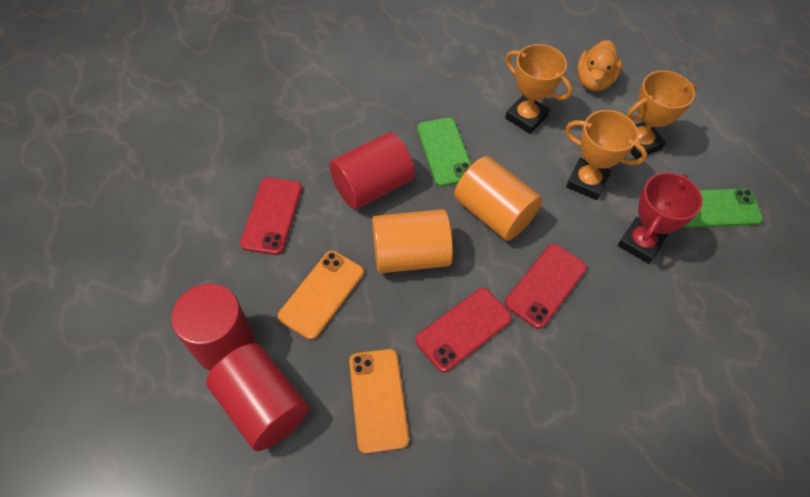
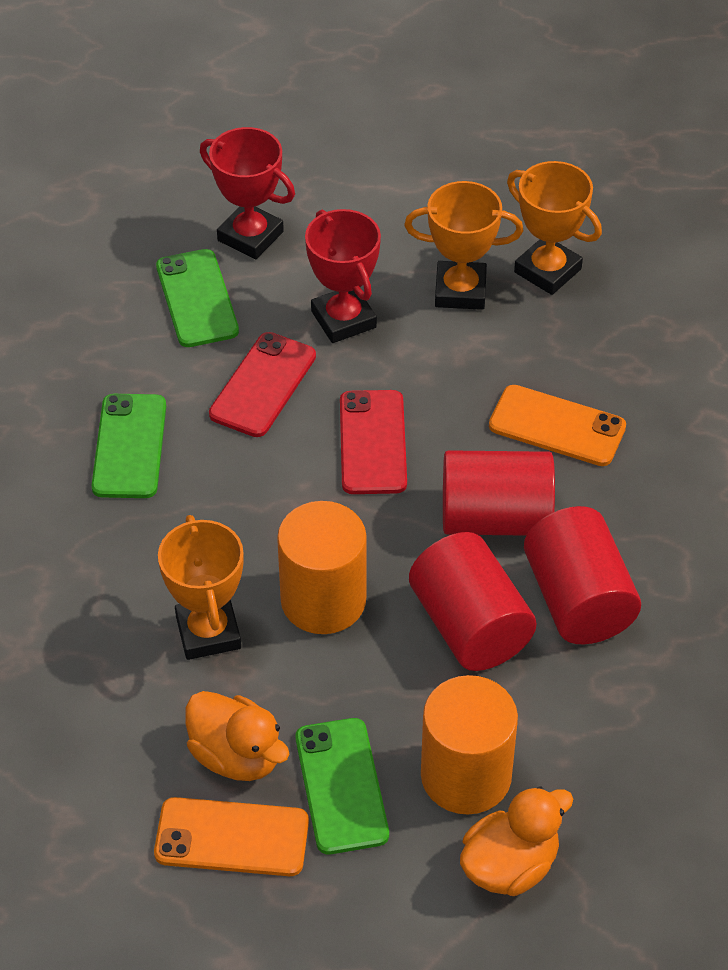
green phone: [417,118,471,187] [683,188,763,228] = 2 -> [92,394,166,498] [156,249,239,347] [296,718,389,854] = 3
orange duck: [577,40,622,91] = 1 -> [185,691,290,781] [460,786,573,896] = 2
red phone: [240,177,302,255] [416,288,512,372] [505,244,587,329] = 3 -> [209,332,316,437] [340,390,407,494] = 2
red trophy: [618,172,703,264] = 1 -> [200,127,295,259] [305,209,381,343] = 2

